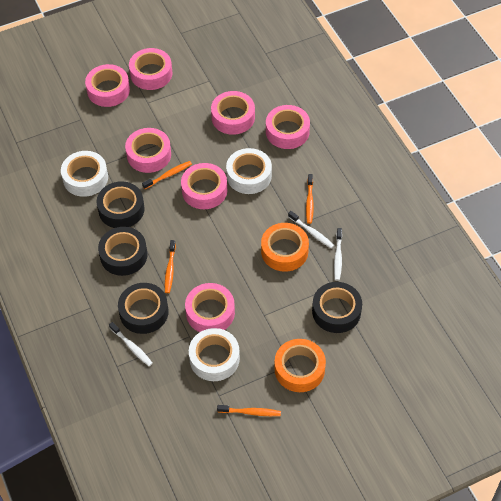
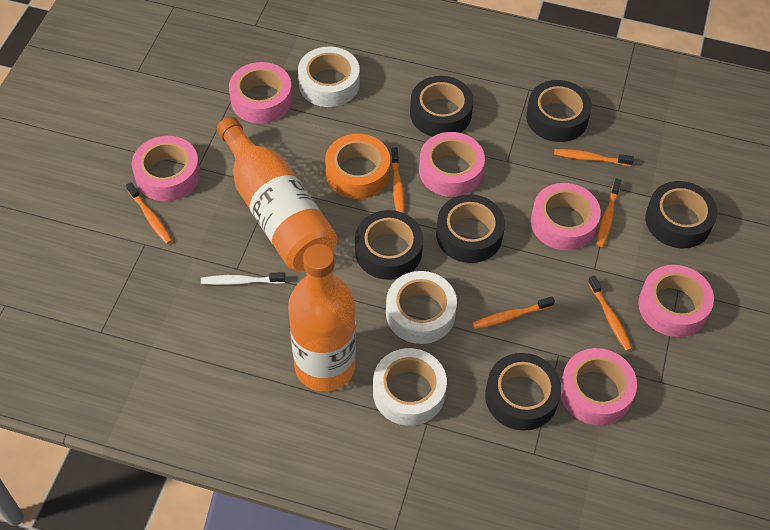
black tape: [97,181,144,228] [98,227,147,276] [118,283,169,334] [312,282,362,333] = 4 -> [355,210,423,280] [410,76,474,137] [436,194,505,263] [485,353,562,431] [526,80,592,142] [645,181,717,248] = 6
orange bottle: none = 0 -> [217,117,337,271] [288,244,356,392] = 2
orange tape: [261,223,309,272] [274,339,326,392] = 2 -> [325,134,390,199] = 1
orange toothbrush: [142,161,192,189] [165,240,176,293] [217,405,281,416] [306,174,314,224] = 4 -> [126,182,172,244] [391,148,405,213] [472,296,555,329] [554,149,634,166] [588,276,632,351] [597,179,622,247] = 6
pink tape: [85,64,130,107] [125,128,171,173] [129,48,172,90] [181,163,227,209] [185,283,235,332] [211,91,255,135] [266,105,310,149] = 7 -> [132,136,201,201] [229,62,292,124] [419,132,485,197] [531,183,601,251] [560,348,637,425] [638,265,714,337] = 6
white toothbrush: [109,322,153,366] [288,211,334,248] [334,228,342,281] = 3 -> [201,273,286,285] = 1

